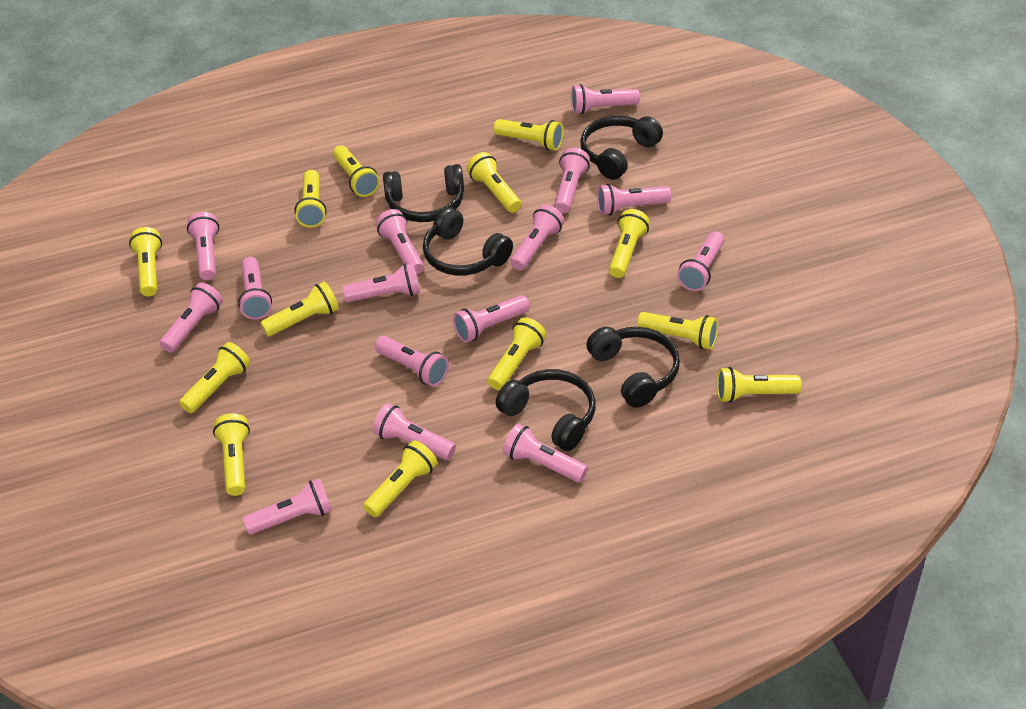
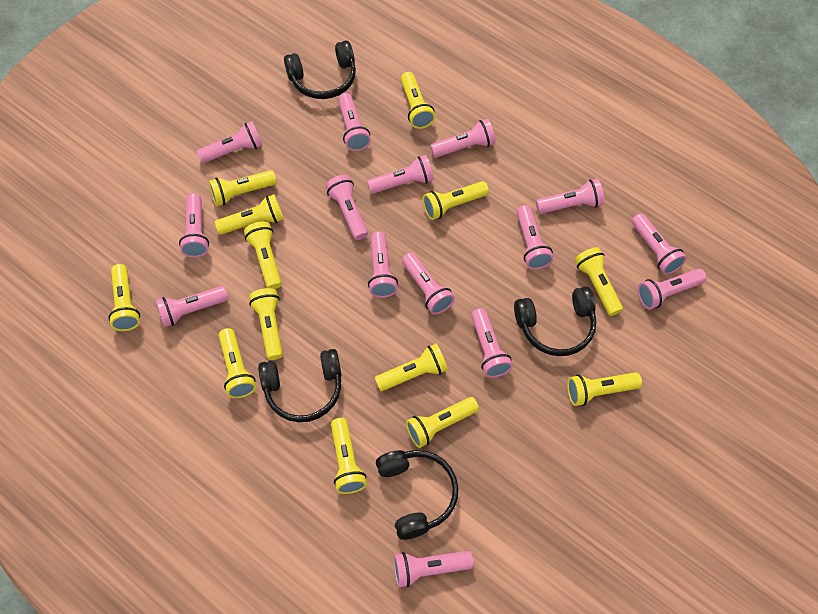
black headphones: [383,164,464,222] [423,207,513,276] [496,369,596,451] [581,116,663,180] [586,327,680,408] = 5 -> [258,349,342,422] [284,41,356,99] [376,450,459,540] [514,287,596,356] = 4

